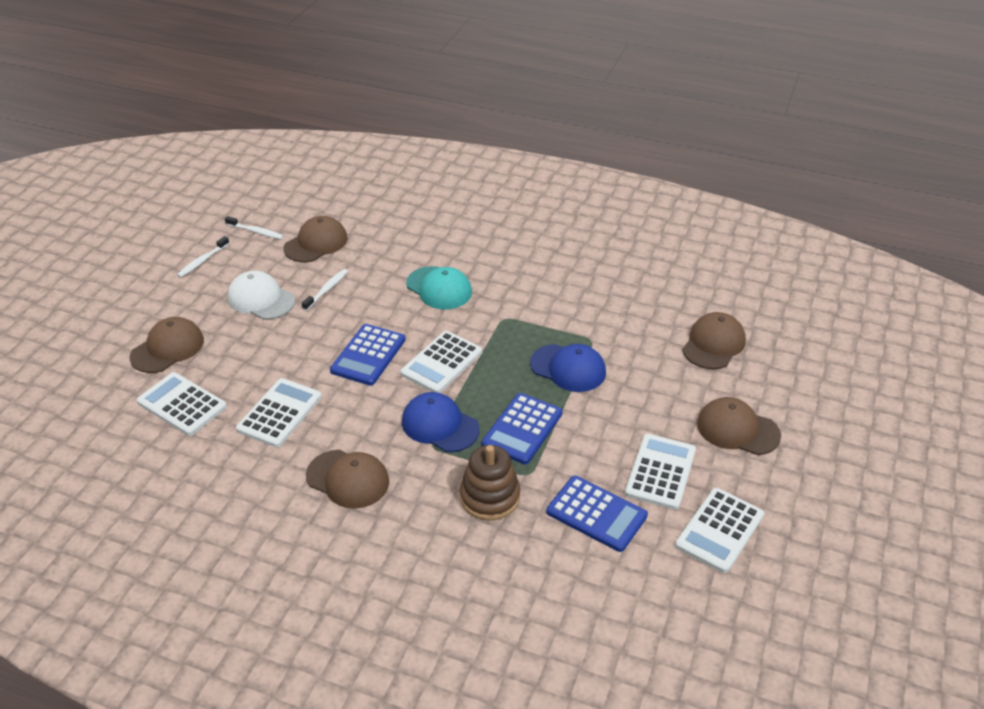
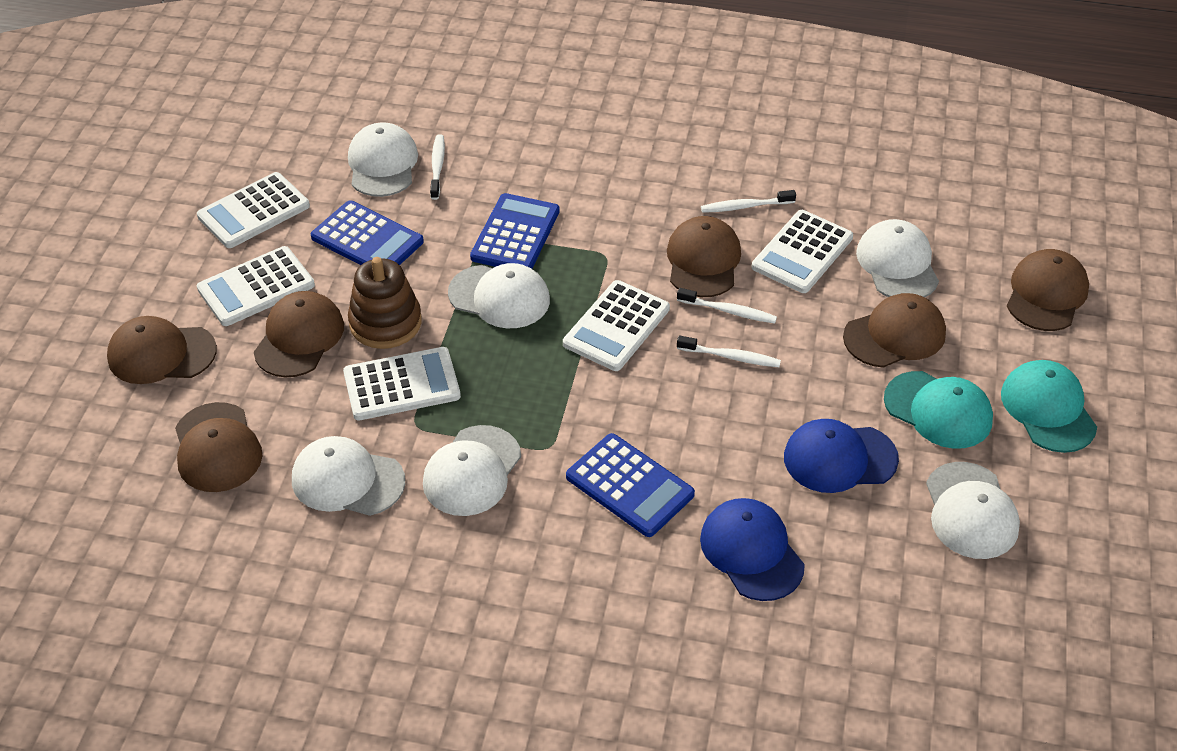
brown cap: [130,317,204,373] [284,216,348,262] [306,450,389,509] [682,312,746,369] [697,397,781,455] = 5 -> [107,316,217,384] [175,402,262,492] [254,291,344,378] [667,216,741,297] [843,293,946,368] [1007,249,1089,331] = 6
turquoise cap: [406,266,472,310] = 1 -> [884,371,993,449] [1001,360,1097,453] = 2
white cap: [227,271,295,320] = 1 -> [292,436,405,516] [348,122,418,197] [423,425,521,516] [448,263,550,328] [856,219,939,297] [926,462,1020,559] = 6
white toothbrush: [177,236,230,278] [225,216,284,239] [302,269,348,311] = 3 -> [430,134,445,200] [677,288,777,324] [677,336,781,367] [701,190,796,213] = 4

